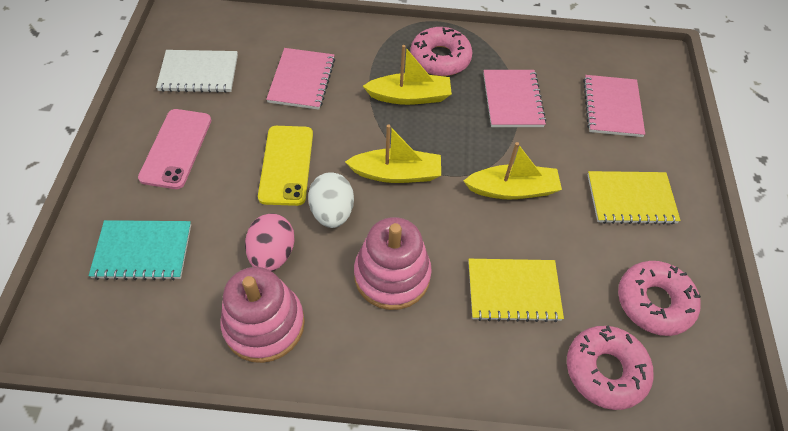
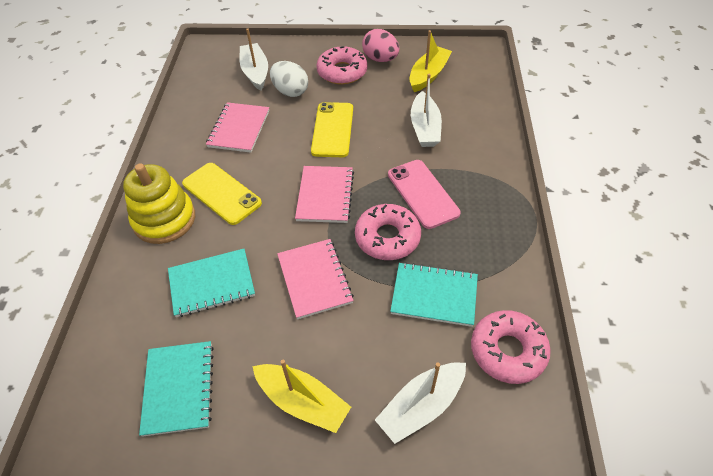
pink stacking toy: [220,267,305,363] [354,217,432,310] = 2 -> none = 0
turquoise notebook: [89,220,191,280] = 1 -> [139,341,214,437] [168,249,255,317] [390,262,478,327] = 3
white boat: none = 0 -> [240,28,268,91] [375,362,466,444] [411,74,442,147] = 3
white notebook: [156,50,238,93] = 1 -> none = 0
yellow boat: [345,124,441,183] [363,45,452,105] [464,142,562,199] = 3 -> [252,360,351,433] [410,30,452,92] = 2
yellow notebook: [468,259,564,322] [588,171,681,224] = 2 -> none = 0
yellow phone: [258,126,313,206] = 1 -> [182,163,262,225] [311,102,353,157] = 2
yellow stacking toy: none = 0 -> [123,164,195,244] = 1

